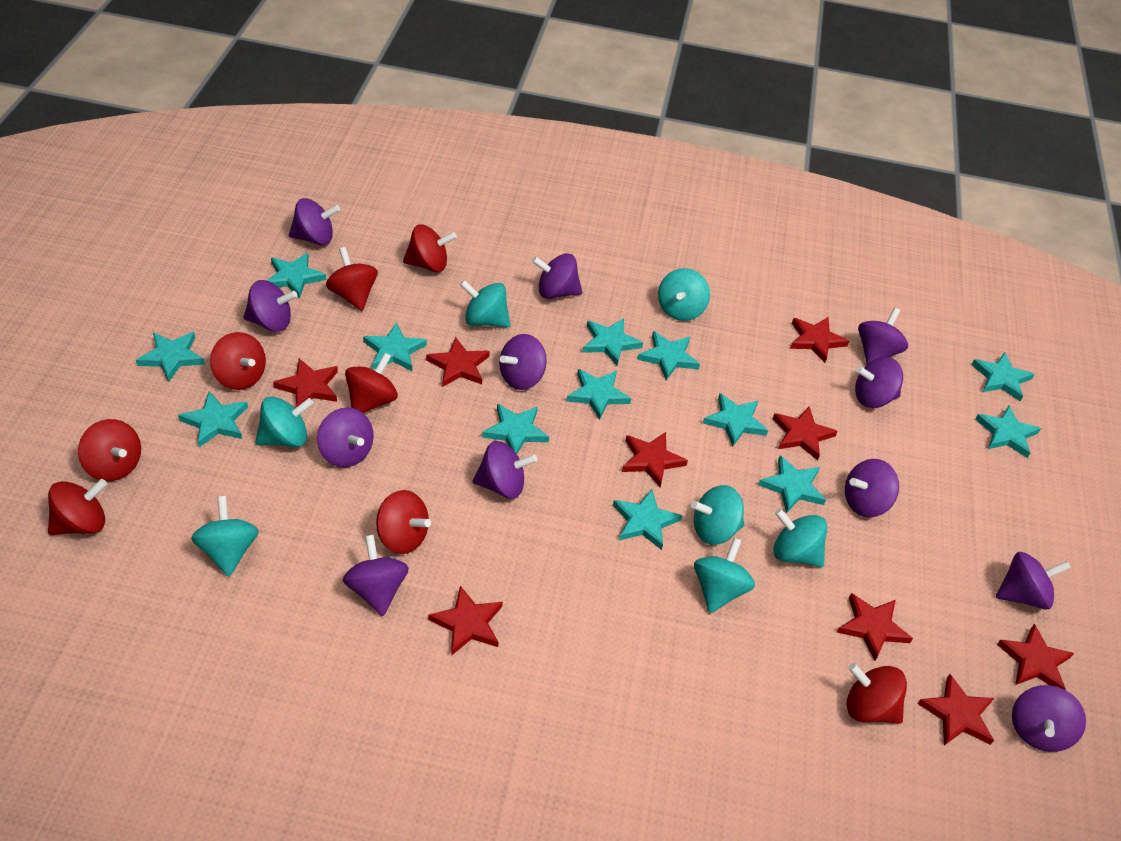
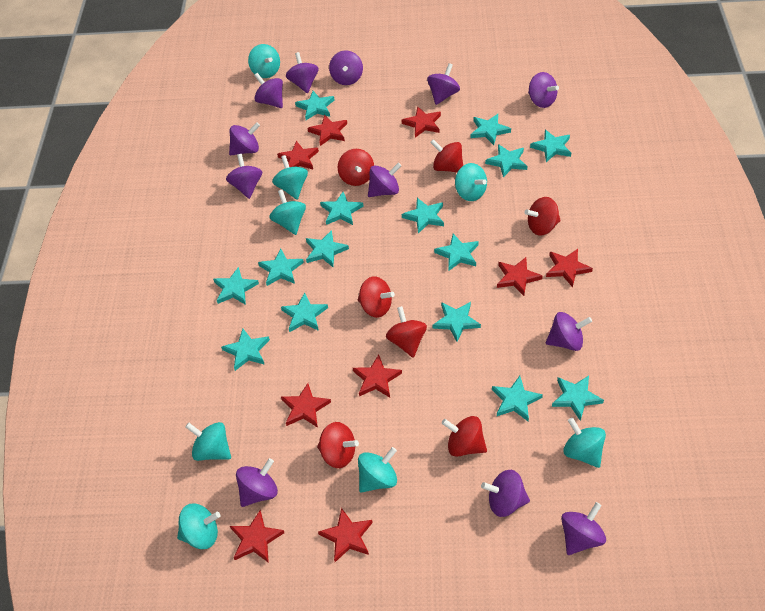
red spinning top: [48,479,107,535] [78,419,141,481] [210,332,266,390] [326,247,378,311] [345,353,398,413] [376,490,431,554] [403,225,457,272] [846,663,907,724] = 8 -> [317,422,359,468] [338,149,374,186] [358,276,395,318] [386,306,427,358] [430,139,463,173] [442,416,487,457] [525,197,561,236] = 7
turquoise spinning top: [191,496,259,577] [255,397,314,447] [460,280,510,327] [658,268,710,321] [691,485,744,545] [694,538,755,613] [773,508,827,567] = 7 -> [177,504,220,549] [185,422,231,461] [248,44,280,78] [269,190,306,235] [272,155,308,200] [358,447,397,493] [455,163,487,201] [563,417,606,468] = 8
turquoise star: [136,332,205,382] [178,391,248,447] [267,253,326,299] [363,323,427,371] [482,404,549,454] [566,369,631,420] [582,318,643,366] [613,489,682,550] [637,331,700,380] [703,393,768,447] [758,455,826,513] [972,352,1035,401] [975,406,1041,458] = 13 -> [213,267,259,305] [221,329,270,371] [258,249,304,286] [281,292,328,332] [295,91,334,120] [306,230,349,267] [320,192,364,225] [402,198,444,233] [432,302,481,342] [434,234,479,271] [471,114,511,145] [485,144,527,178] [492,376,543,421] [530,130,571,162] [552,375,604,421] = 15

